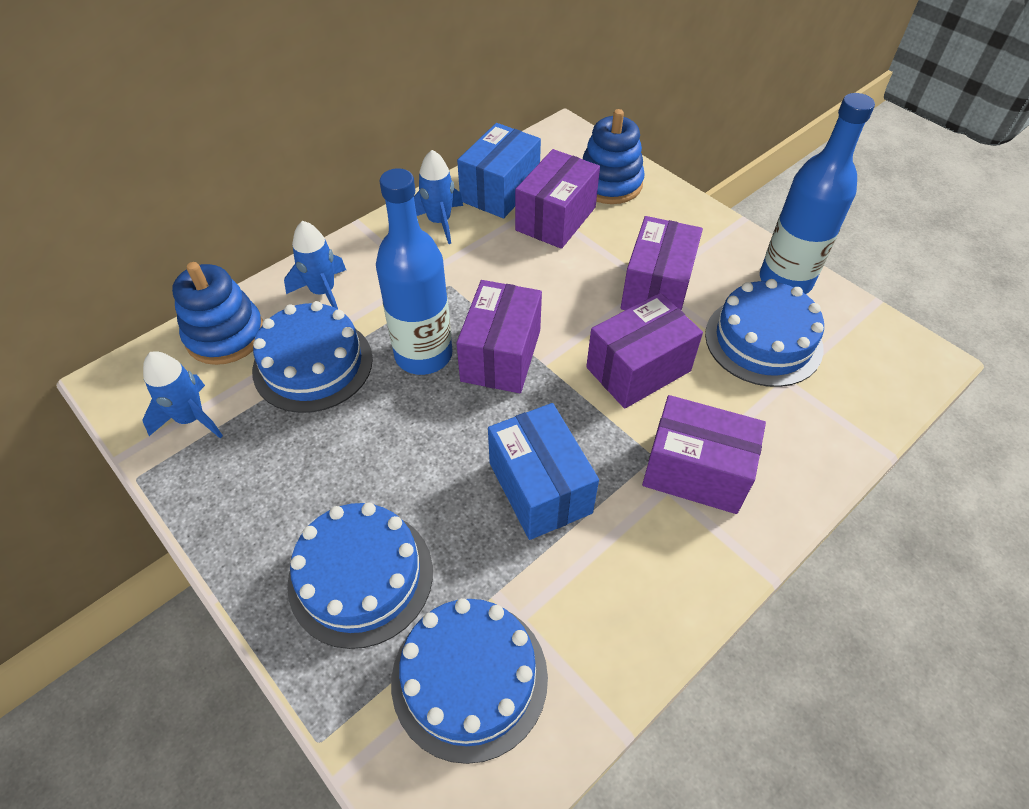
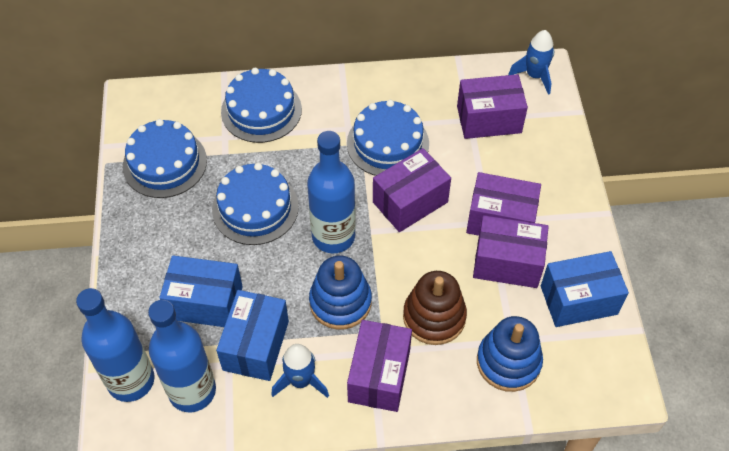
blue bottle: [376,168,452,375] [760,93,875,294] = 2 -> [76,288,154,402] [148,300,216,412] [307,131,356,253] = 3
blue box: [457,123,541,218] [488,403,599,540] = 2 -> [159,255,243,327] [216,290,289,381] [541,251,629,327] = 3
blue rocket: [143,351,223,439] [284,221,346,309] [414,150,463,244] = 3 -> [271,344,329,398] [508,30,554,95] = 2
brown stacking toy: none = 0 -> [403,271,467,345] = 1

